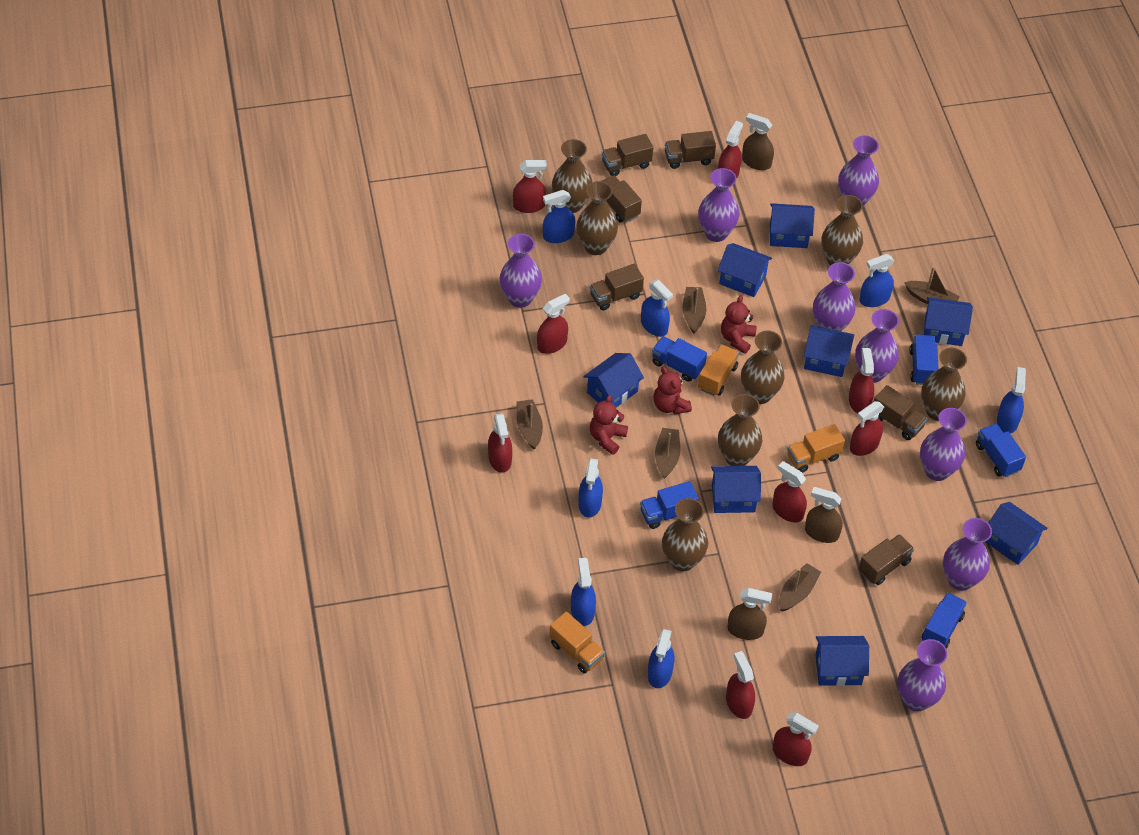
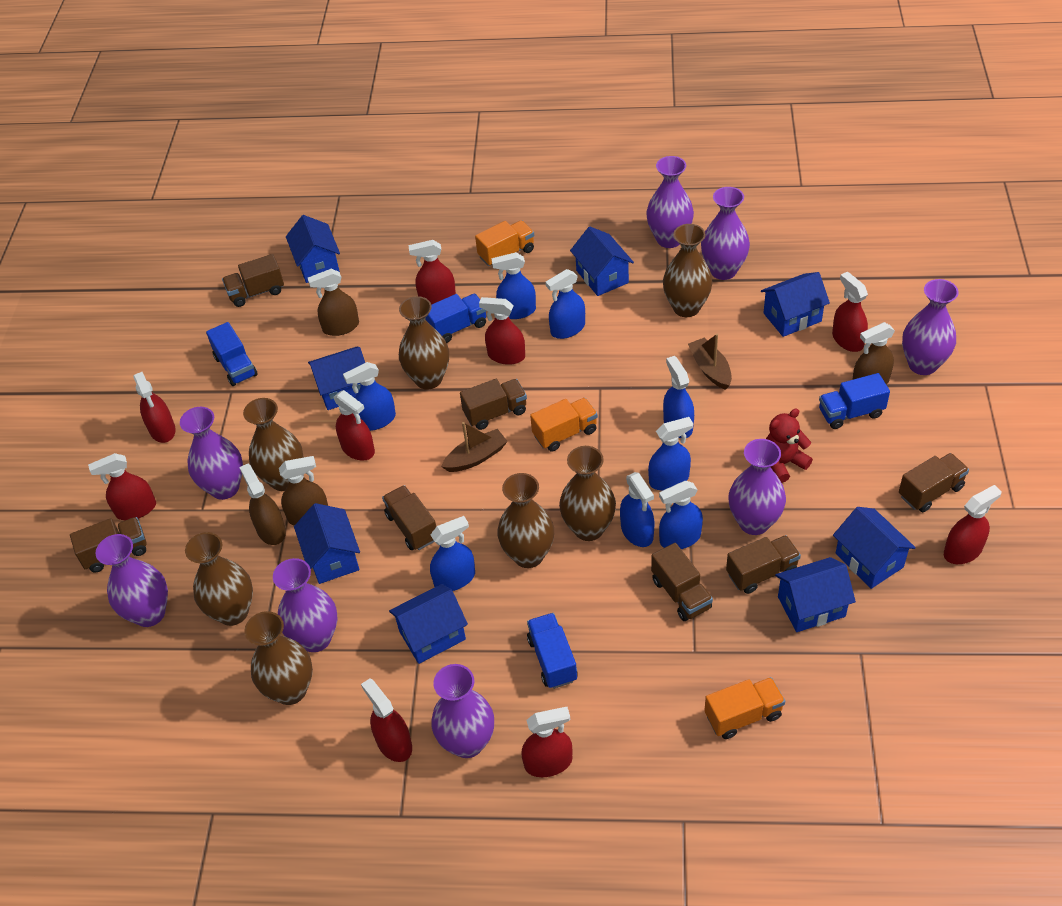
blue spray bottle: [543,190,575,243] [571,558,596,626] [578,459,603,518] [641,280,673,337] [648,629,674,688] [859,254,894,307] [997,367,1026,433] = 7 -> [343,362,396,431] [430,516,475,591] [491,252,536,319] [545,269,585,339] [620,472,655,547] [648,417,693,491] [659,481,703,549] [663,356,694,438] = 8
blue truck: [640,481,699,529] [652,336,707,382] [909,334,938,385] [922,592,967,648] [976,423,1026,477] = 5 -> [206,322,257,386] [425,294,486,343] [527,613,578,689] [819,373,890,429] = 4
brown boat: [517,399,543,449] [655,428,680,479] [683,287,706,333] [779,563,821,611] [904,267,960,304] = 5 -> [441,422,508,472] [688,334,732,390] = 2
brown spray bottle: [728,588,772,640] [742,113,774,170] [805,487,843,543] = 3 -> [239,464,286,545] [279,456,328,526] [308,269,359,336] [852,322,895,385] = 4
brown truck: [590,264,644,311] [602,134,653,176] [602,175,642,223] [665,131,716,169] [859,534,914,585] [874,385,928,440] = 6 -> [70,517,147,572] [222,254,284,307] [382,485,436,550] [460,379,527,430] [651,543,713,621] [726,535,801,594] [899,453,969,512] = 7
red teddy bear: [590,395,628,455] [653,366,692,415] [721,295,757,354] = 3 -> [766,409,813,483] = 1

